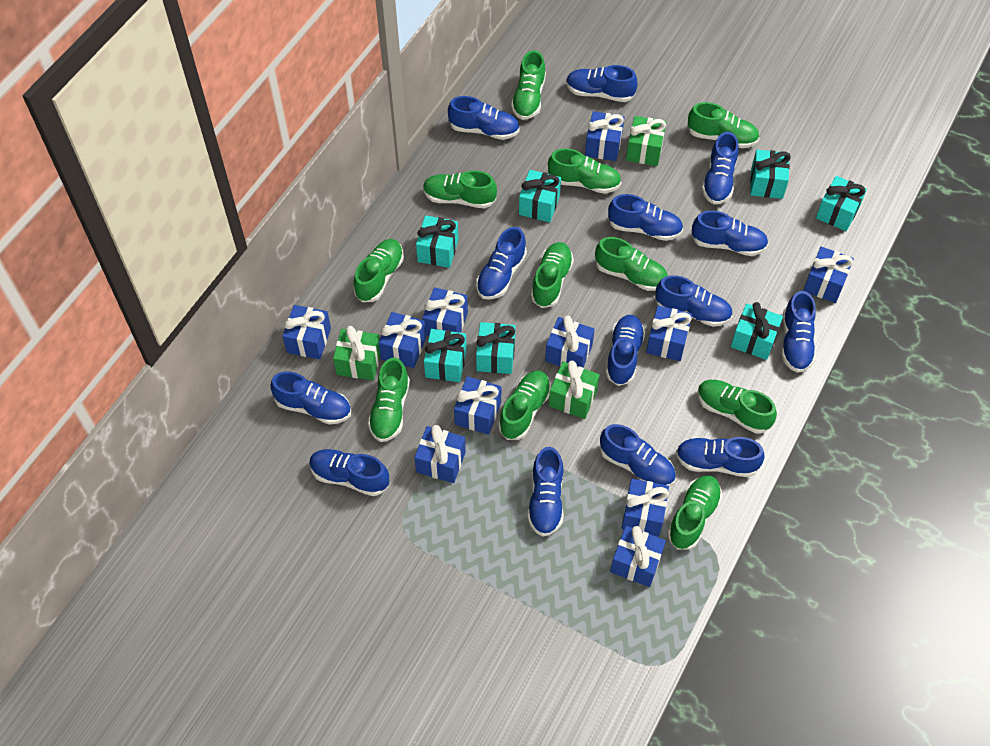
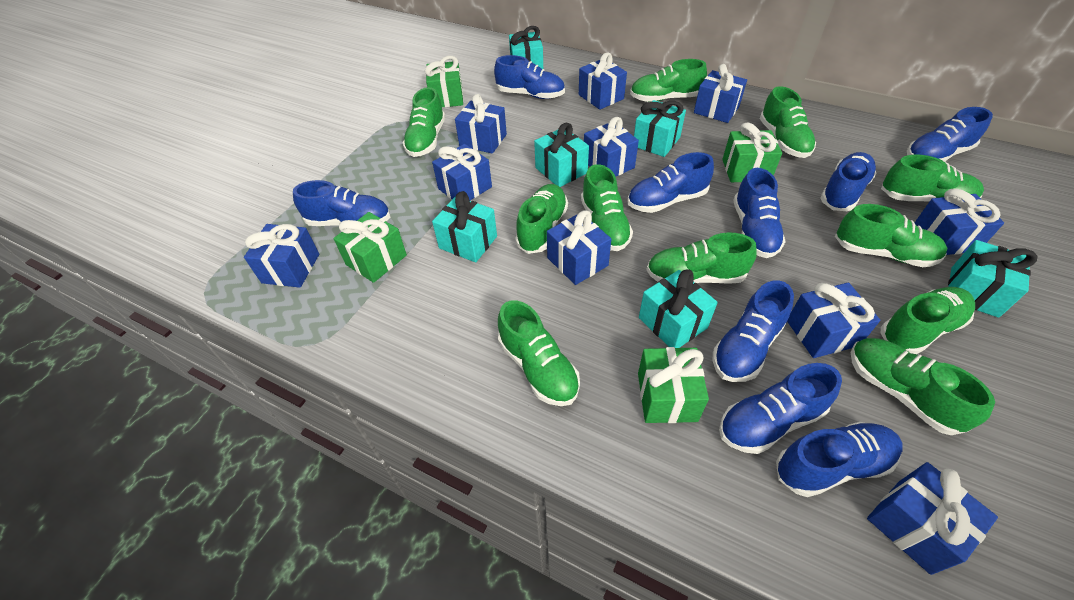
blue gift: [282,305,331,359] [379,312,426,368] [414,425,466,483] [422,287,468,336] [454,376,501,435] [545,315,595,367] [585,111,624,161] [610,526,666,587] [622,479,669,537] [646,306,692,361] [803,247,854,303] = 11 -> [244,224,319,288] [432,144,492,200] [455,94,507,154] [547,210,611,285] [579,53,627,110] [584,117,639,177] [694,64,747,123] [787,282,880,358] [867,462,998,575] [915,189,1004,255] = 10
blue shoe: [270,372,351,425] [309,449,389,496] [448,96,520,140] [476,227,527,300] [527,447,564,537] [566,65,638,102] [600,424,676,487] [606,315,645,386] [608,194,683,241] [655,275,733,327] [676,437,765,477] [691,210,768,256] [702,132,739,204] [782,291,816,373] = 14 -> [293,180,390,226] [494,55,565,99] [628,152,714,213] [713,280,794,382] [719,363,842,454] [733,168,786,258] [776,422,902,497] [820,152,877,211] [907,107,993,161] = 9
green gift: [333,326,380,380] [549,361,599,419] [626,116,666,166] = 3 -> [334,212,407,283] [425,56,463,107] [638,347,709,423] [722,122,782,182] = 4
turquoise gift: [416,215,459,268] [424,329,467,382] [476,322,516,374] [519,170,561,222] [731,302,783,360] [750,150,791,199] [816,176,867,231] = 7 -> [432,191,497,262] [509,26,543,69] [534,123,589,187] [634,100,686,157] [639,269,718,348] [948,240,1037,318] = 6

